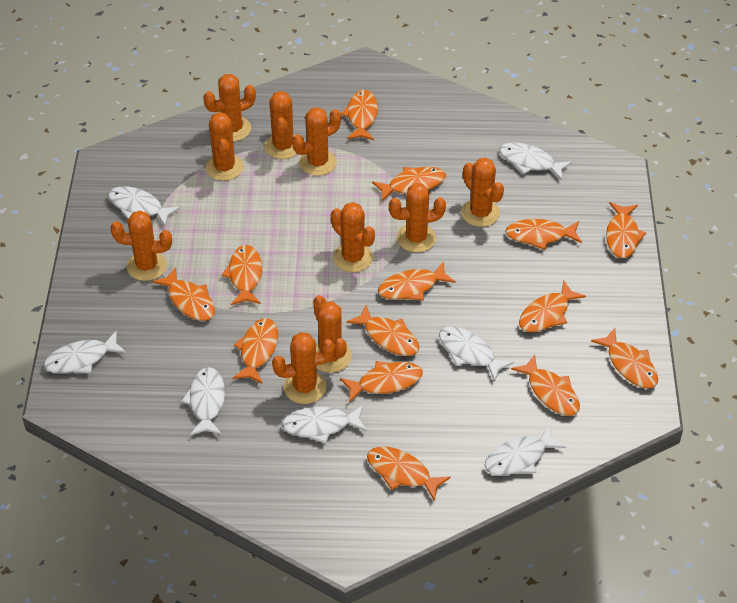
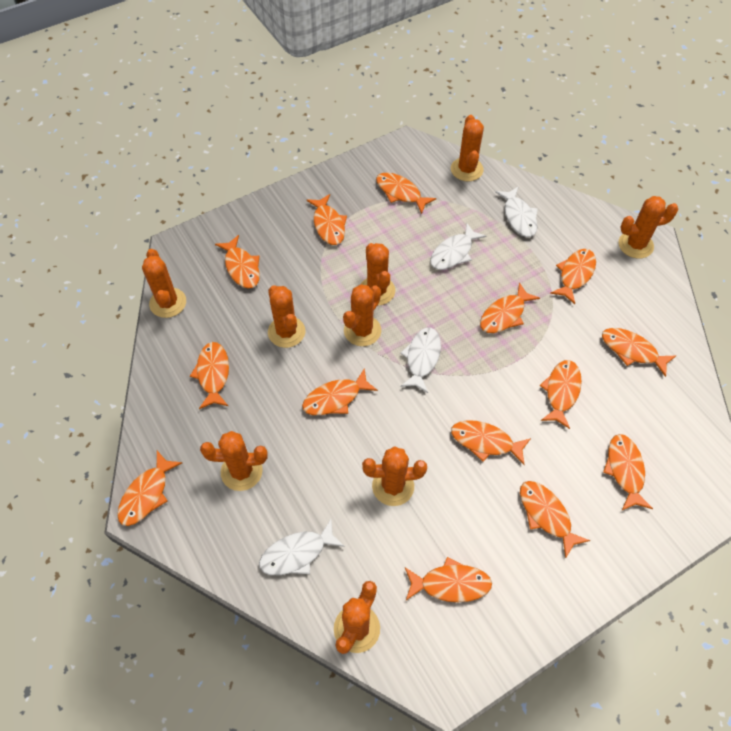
orange cactus: [110,211,172,281] [203,74,256,141] [206,112,243,181] [265,91,297,159] [272,332,335,404] [292,107,341,176] [313,295,352,373] [331,202,375,272] [389,183,446,253] [461,157,504,227] = 10 -> [142,249,186,318] [200,431,268,491] [268,285,305,348] [334,581,380,654] [343,284,381,346] [361,243,395,306] [362,446,427,506] [451,115,484,181] [619,196,678,259] = 9
white fish: [44,330,126,374] [108,186,180,226] [181,367,225,436] [282,405,367,443] [439,326,514,381] [485,425,566,476] [499,142,572,180] = 7 -> [259,519,345,575] [400,328,441,393] [430,223,486,270] [495,187,538,237] = 4

